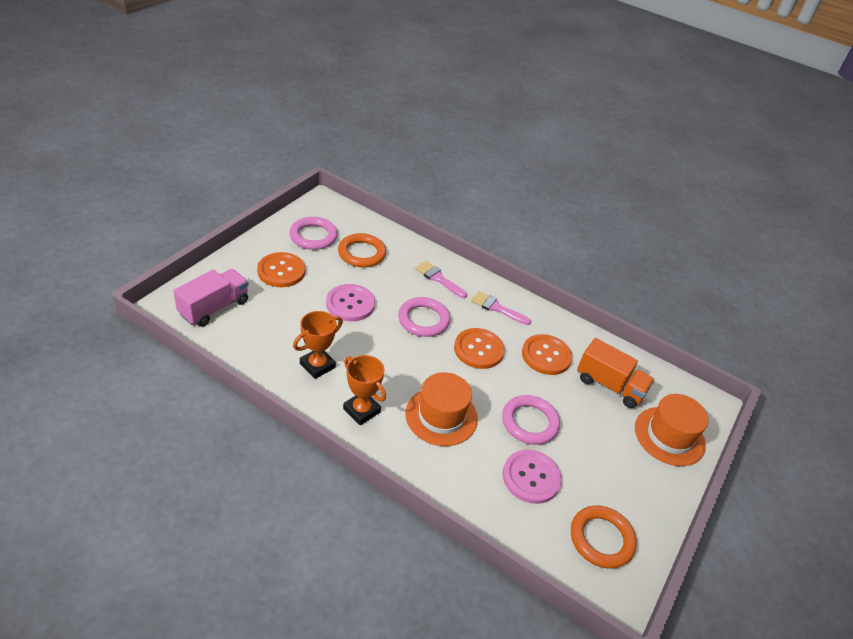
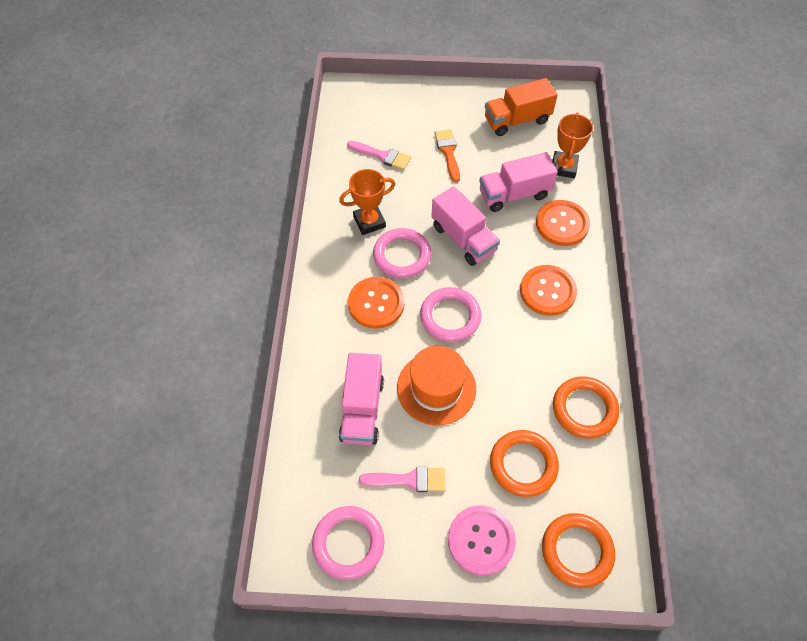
orange brush: none = 0 -> [434,129,460,182] = 1
orange hat: [405,372,478,446] [635,394,708,466] = 2 -> [397,346,476,425] = 1
orange ring: [338,233,386,267] [571,505,637,568] = 2 -> [490,430,559,497] [542,513,615,588] [553,376,619,439] = 3
pink button: [326,284,375,321] [503,450,562,504] = 2 -> [448,505,516,576] = 1
pink truck: [173,269,249,327] = 1 -> [339,353,384,445] [431,186,500,266] [479,152,558,212] = 3

